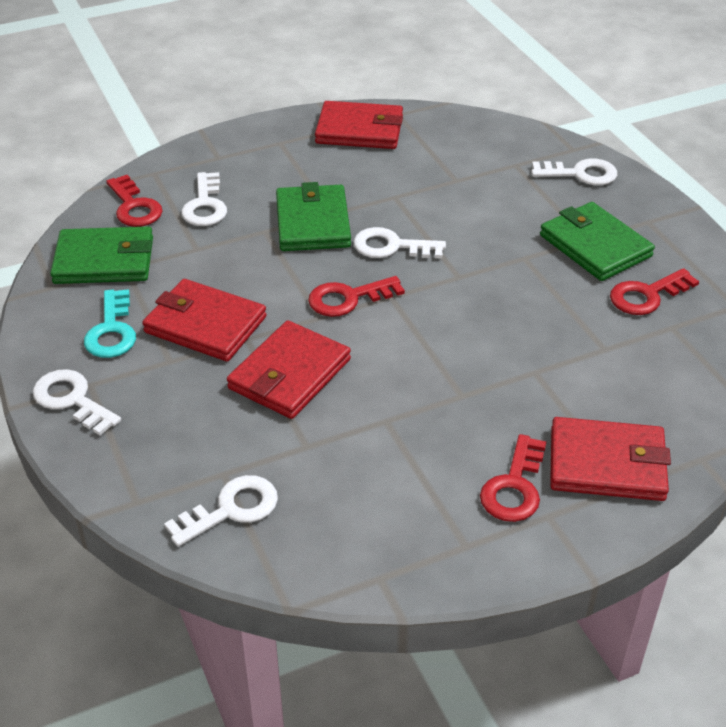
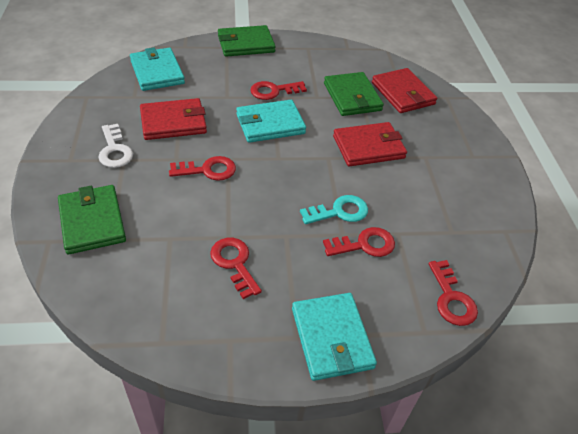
red key: [106,175,163,227] [308,276,405,317] [480,434,547,522] [610,268,699,315] = 4 -> [169,156,236,181] [210,238,262,299] [250,81,307,100] [323,227,395,257] [428,260,478,326] = 5
red wallet: [142,279,267,362] [227,320,351,419] [315,101,403,149] [550,417,671,501] = 4 -> [140,98,207,140] [333,122,407,166] [372,68,437,113] = 3
turquoise wallet: none = 0 -> [130,47,185,91] [236,100,306,143] [292,293,377,381] = 3
white key: [33,369,121,435] [164,475,278,547] [181,172,227,226] [353,227,446,259] [531,158,617,185] = 5 -> [98,124,133,168] = 1

